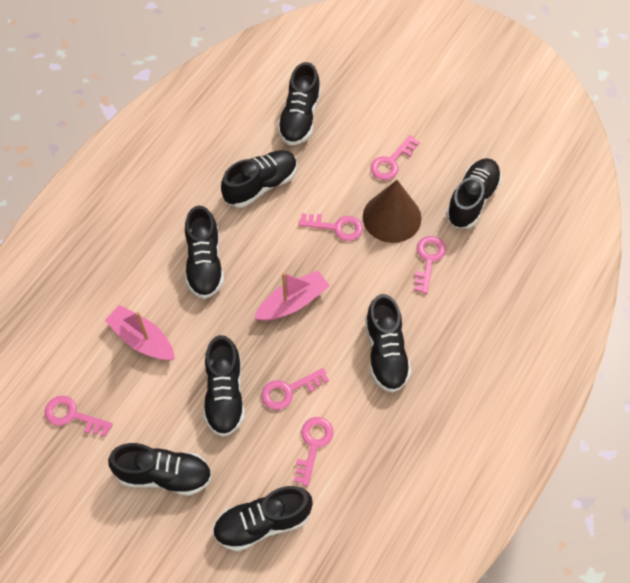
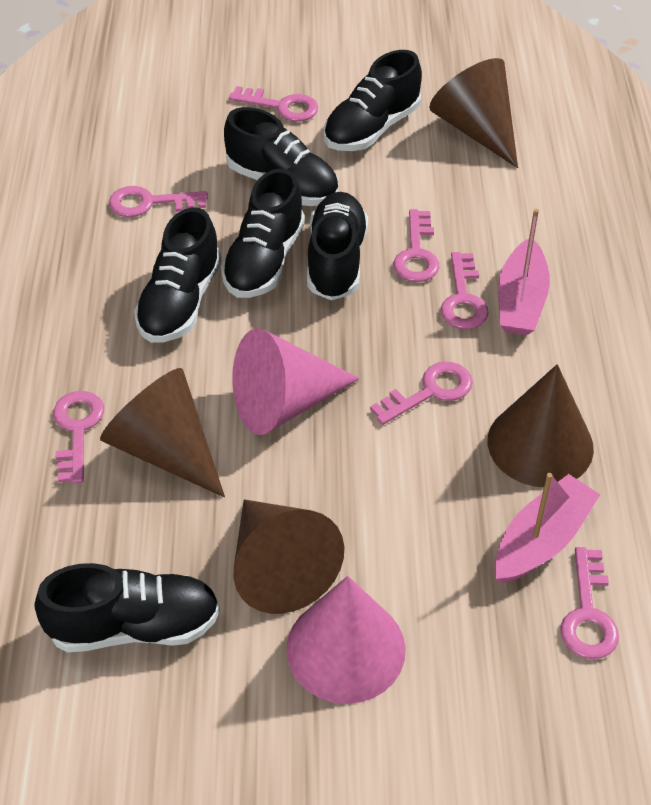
black shoe: [108,443,212,496] [185,206,224,299] [203,335,245,437] [213,486,313,551] [221,150,297,207] [277,62,321,145] [365,294,411,393] [446,158,502,228] = 8 -> [35,563,220,652] [134,208,221,343] [221,169,305,298] [224,107,338,206] [307,192,368,300] [324,50,422,151] = 6
brown cone: [363,180,421,243] = 1 -> [100,368,225,497] [234,499,344,614] [429,58,518,168] [488,364,594,487] = 4
pink cone: none = 0 -> [232,328,360,435] [286,576,406,704] = 2
pink key: [45,396,113,437] [261,368,329,410] [294,417,334,486] [298,213,363,241] [370,135,420,180] [414,236,446,294] = 6 -> [53,391,104,483] [109,186,208,217] [229,86,318,122] [370,362,473,425] [393,209,439,282] [441,252,488,329] [560,547,619,659] = 7

